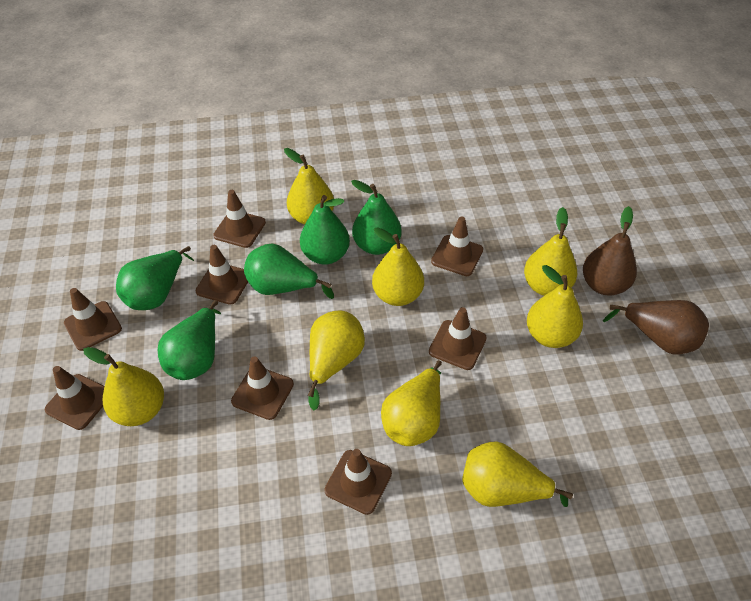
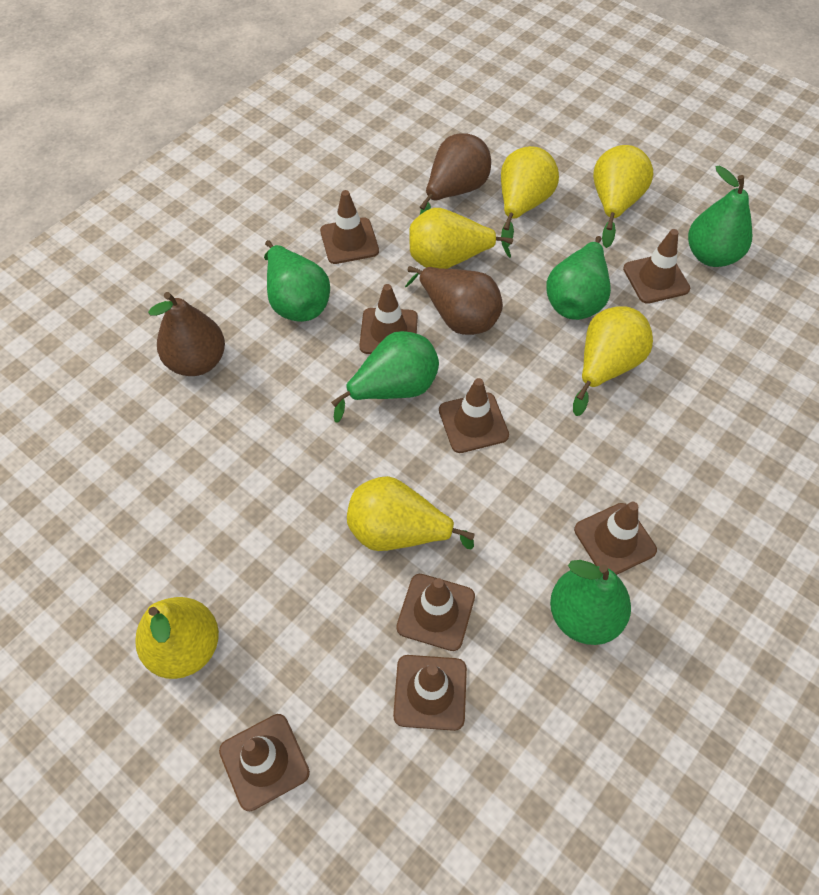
brown pear: [583,206,637,295] [603,300,709,355] = 2 -> [148,292,225,376] [405,266,503,335] [420,133,491,214] = 3
yellow pear: [83,347,164,426] [284,148,334,225] [308,311,365,410] [372,227,424,306] [381,360,442,446] [462,441,573,507] [524,207,577,296] [527,265,583,348] = 8 -> [135,597,219,679] [347,476,474,551] [409,208,513,269] [501,146,559,247] [573,306,653,416] [593,145,653,248] = 6

